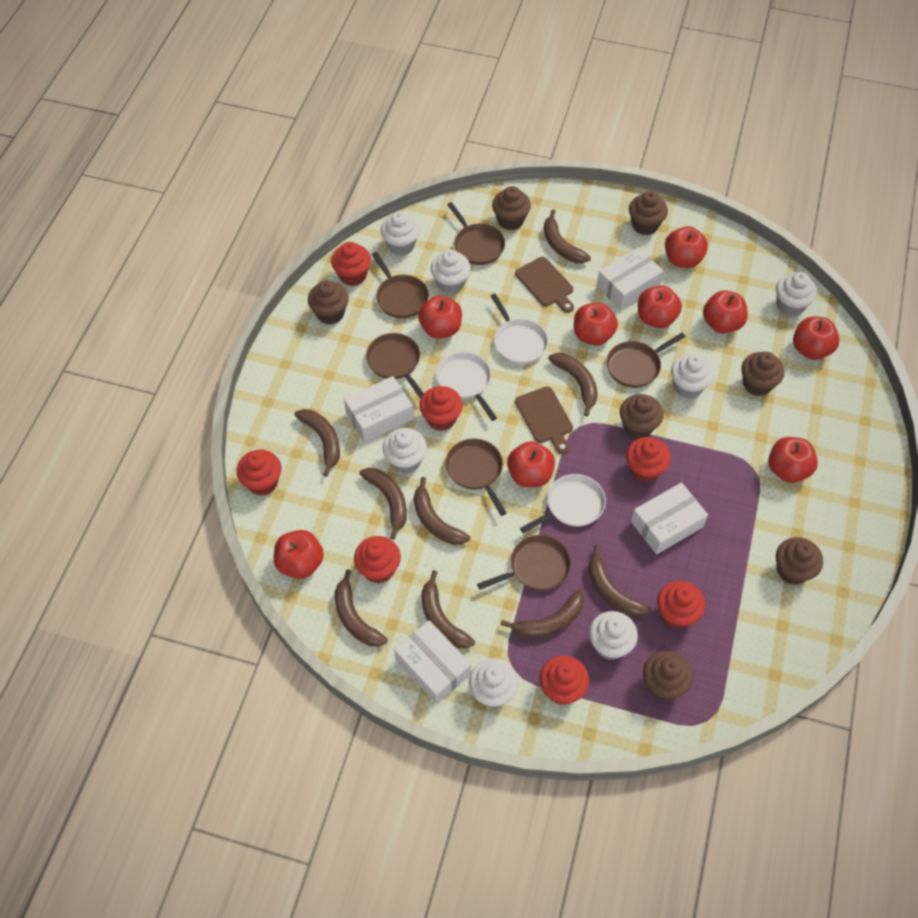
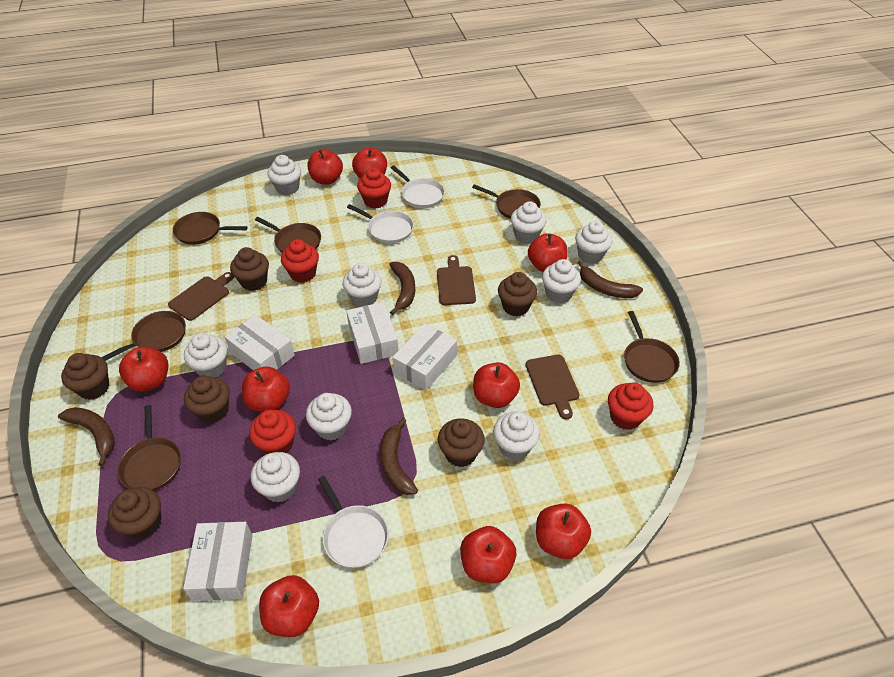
brown banana: [294,409,340,477] [335,569,388,647] [359,468,407,540] [414,477,470,545] [422,570,475,648] [501,589,584,638] [544,209,591,263] [548,353,598,416] [589,545,651,617] = 9 -> [58,407,115,466] [380,418,418,495] [389,262,415,315] [578,261,643,298] = 4
brown cupcake: [308,280,349,325] [492,186,531,230] [620,394,663,439] [629,191,668,235] [643,651,693,700] [741,352,784,396] [776,537,823,585] = 7 -> [61,353,110,400] [108,487,161,539] [184,376,230,423] [230,247,269,291] [438,418,485,467] [498,272,537,316] = 6
brown cutting board: [515,257,574,313] [515,386,573,454] = 2 -> [168,272,234,321] [437,255,476,305] [526,354,580,419] = 3
red cupcake: [237,449,282,496] [331,242,371,286] [354,536,401,583] [419,386,463,431] [540,655,589,705] [626,437,671,483] [657,581,705,629] = 7 -> [249,410,296,454] [281,239,319,283] [357,168,391,208] [608,382,653,430] = 4
white cupcake: [381,211,420,255] [383,428,427,473] [431,249,471,294] [469,658,519,708] [589,611,638,660] [671,354,714,399] [776,272,817,316] = 7 -> [184,333,227,377] [251,452,300,503] [268,155,301,195] [306,393,352,441] [343,263,382,307] [493,412,540,460] [511,201,546,244] [542,259,581,303] [575,221,612,264] = 9

